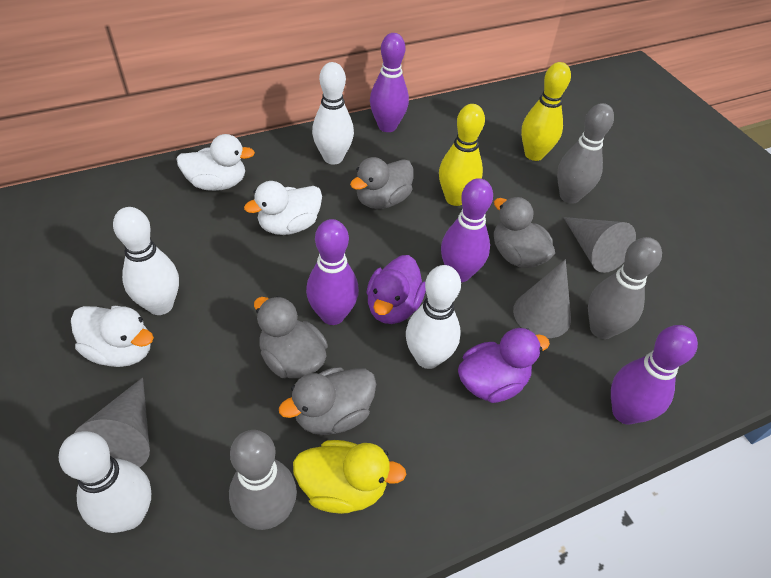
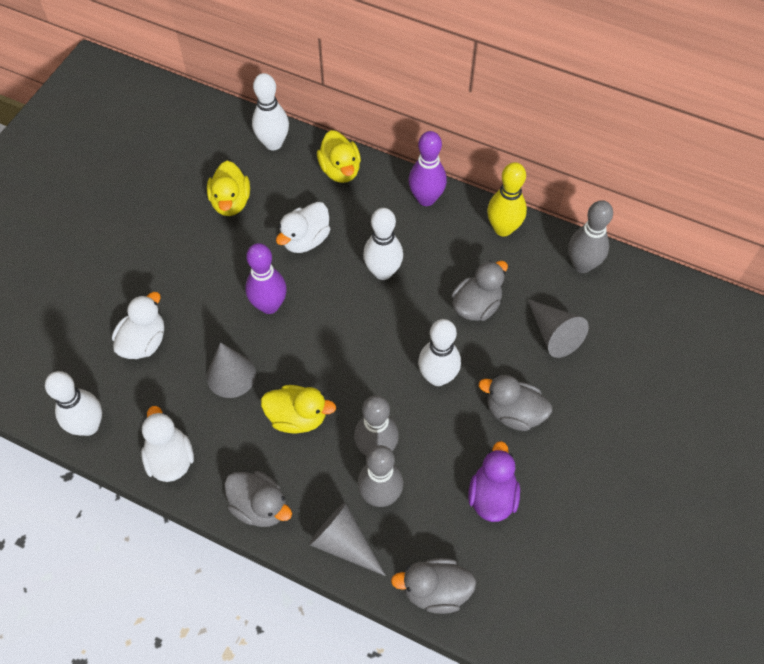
purple bowling pin: [306,219,359,325] [370,33,409,132] [441,178,493,282] [611,325,698,425] = 4 -> [245,243,287,314] [409,131,447,206] = 2
purple duck: [367,255,426,324] [458,328,550,403] = 2 -> [468,441,520,522] = 1
yellow bowling pin: [439,104,485,206] [521,62,571,161] = 2 -> [487,162,527,236] = 1
yellow duck: [293,440,407,514] = 1 -> [207,161,250,216] [261,385,336,434] [317,130,361,183] = 3

